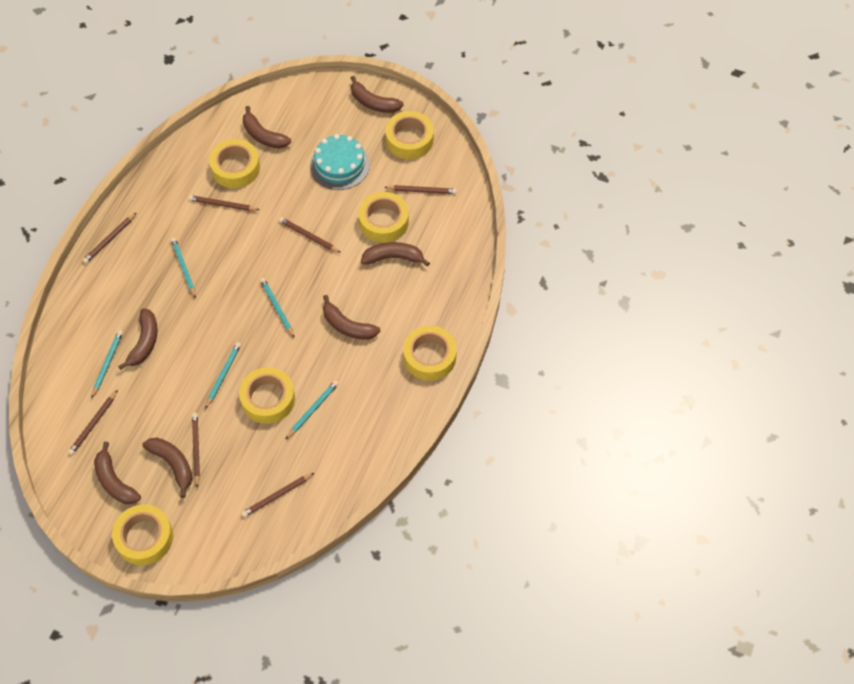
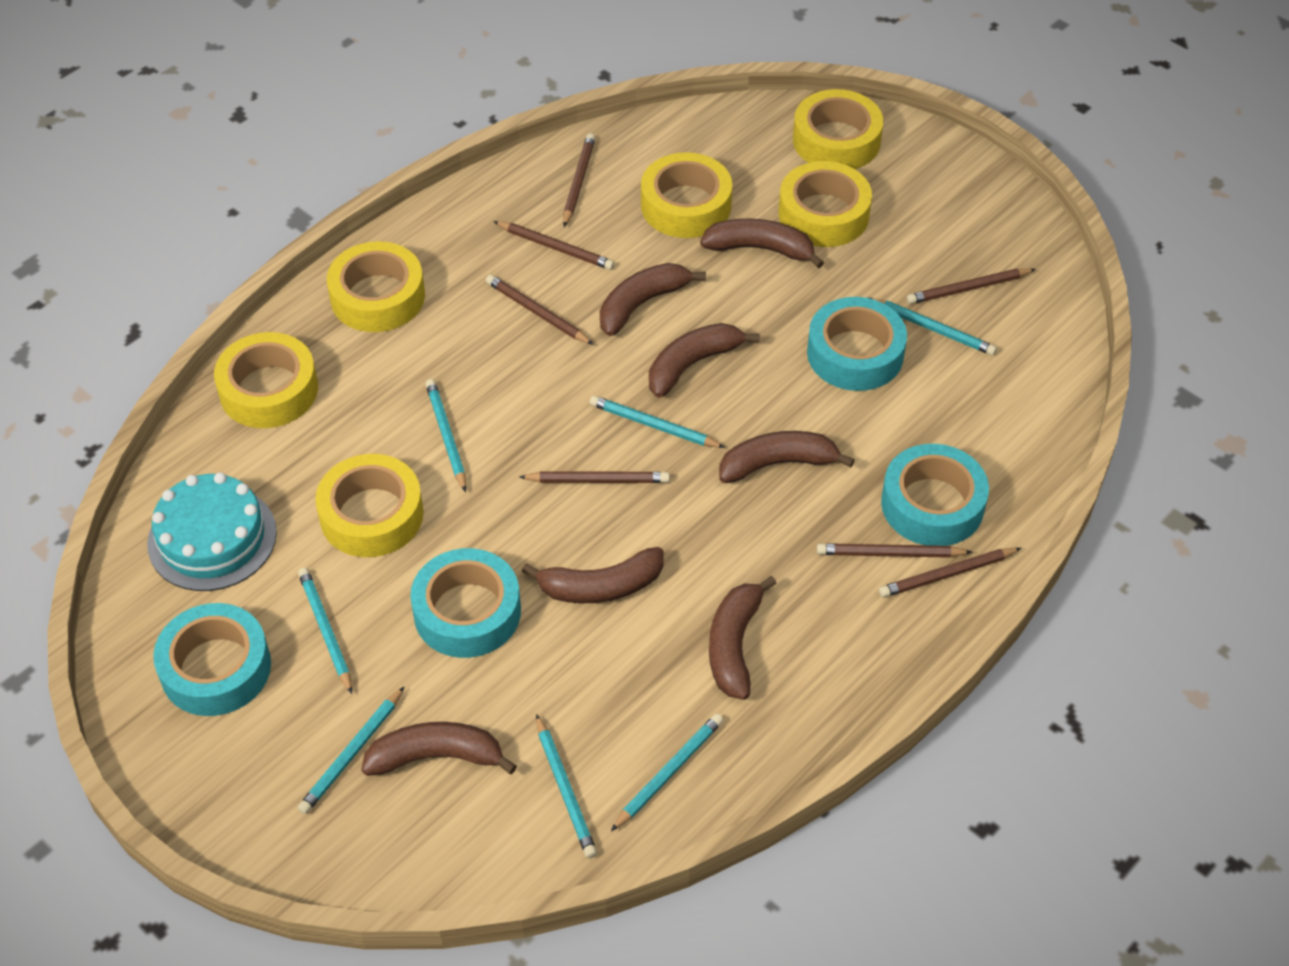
turquoise pencil: [91,330,123,399] [171,238,196,298] [205,342,241,409] [260,278,294,337] [286,380,339,439] = 5 -> [298,567,352,694] [298,687,404,814] [425,379,466,492] [536,714,597,858] [590,396,725,448] [611,714,723,831] [869,298,997,355] = 7
turquoise tape: none = 0 -> [153,603,271,716] [410,548,521,658] [807,297,907,391] [881,444,989,546] = 4

